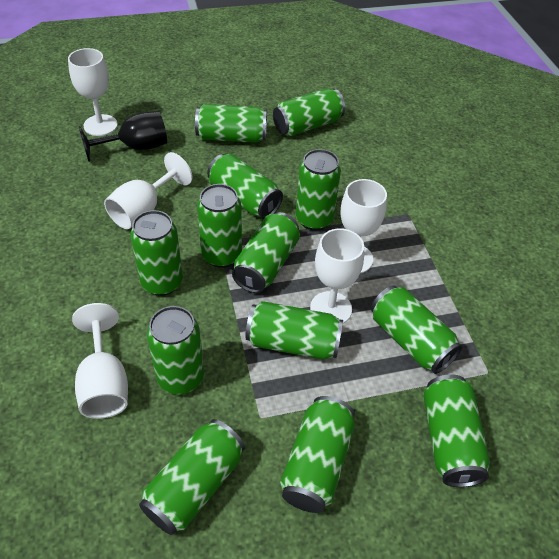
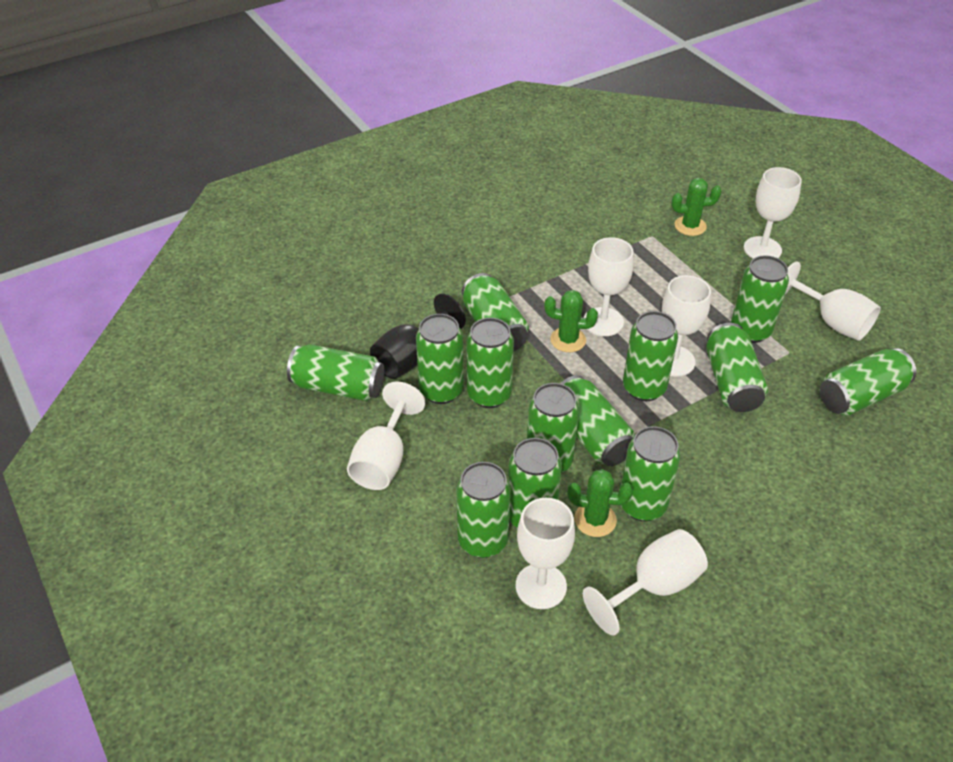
green cactus: none = 0 -> [544,290,598,352] [568,469,633,537] [672,178,721,236] = 3
white goblet: [68,48,118,136] [72,303,128,419] [104,152,193,229] [310,228,364,324] [341,179,387,273] = 5 -> [347,382,425,490] [515,498,575,609] [583,529,708,636] [584,237,634,336] [662,275,711,377] [743,167,802,259] [785,262,881,341] = 7

